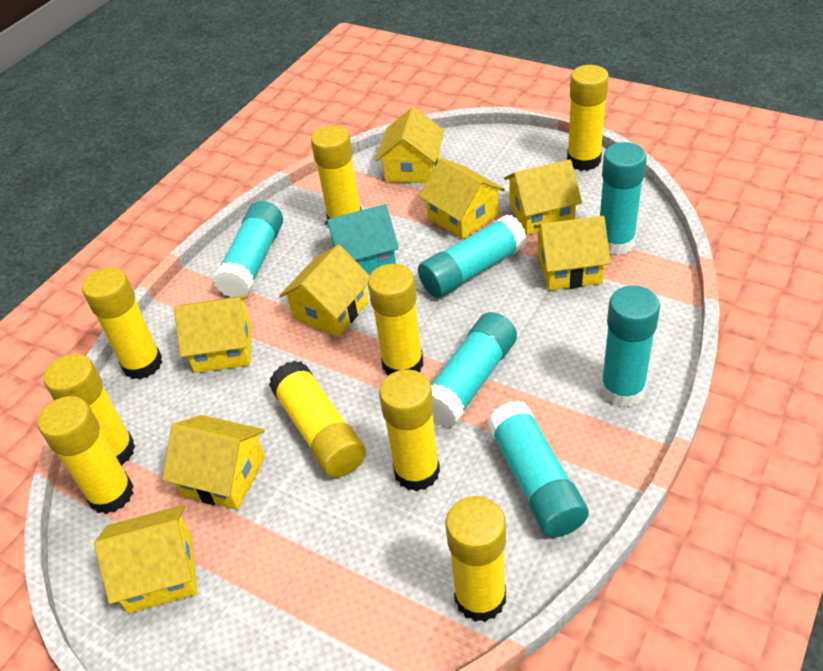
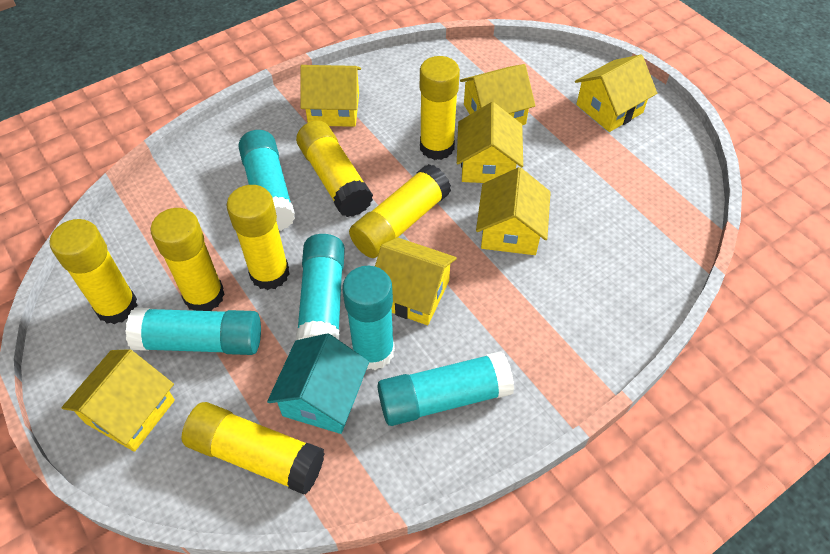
turquoise glue stick: [213,201,283,298] [418,214,527,298] [431,312,517,427] [487,401,589,537] [600,142,647,255] [600,285,660,407] = 6 -> [125,308,261,355] [238,130,295,231] [296,234,345,340] [342,266,395,370] [377,351,514,426] = 5
yellow glue stick: [38,396,133,514] [44,354,135,466] [82,267,162,380] [269,361,366,478] [311,125,361,219] [368,264,423,375] [379,370,440,491] [445,496,506,622] [567,65,609,171] = 9 -> [50,219,138,324] [151,208,225,311] [182,402,325,494] [227,185,290,290] [296,120,373,217] [349,164,451,258] [420,56,460,160] = 7
yellow house: [94,505,197,613] [162,415,265,510] [174,295,251,373] [279,245,370,337] [375,107,444,183] [419,158,505,240] [504,159,582,235] [533,216,611,290] = 8 -> [62,349,175,452] [300,65,361,127] [375,237,457,325] [457,102,523,183] [460,64,536,125] [476,167,551,255] [575,55,657,132] = 7

